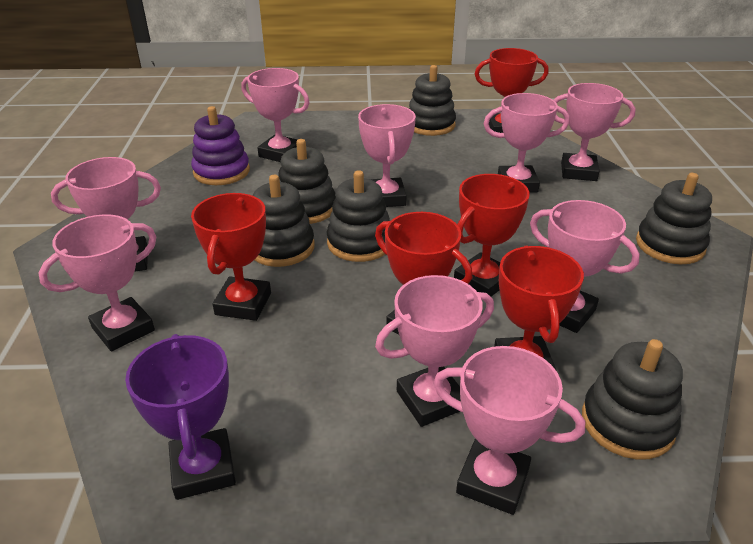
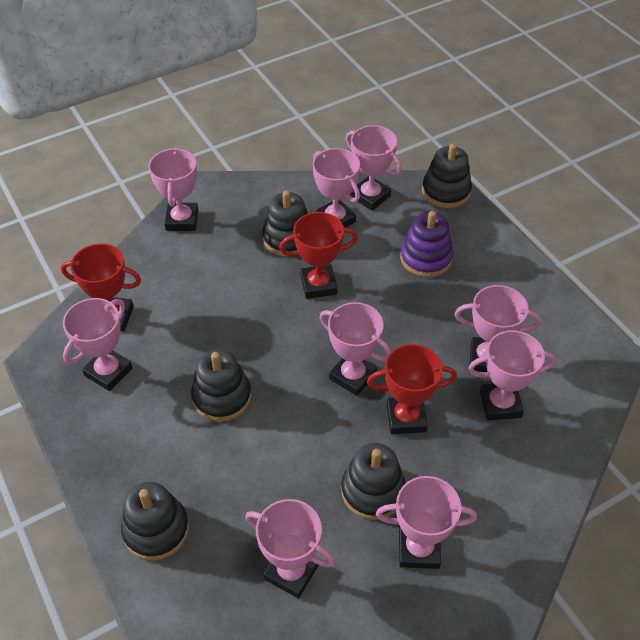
black stacking toy: [253,175,315,267] [278,139,336,224] [326,170,390,262] [409,65,456,136] [582,339,683,460] [636,173,712,264] = 6 -> [121,482,189,561] [191,349,251,422] [262,191,308,257] [341,443,405,520] [422,144,472,208] = 5
purple trophy: [125,334,236,500] = 1 -> none = 0
red trophy: [191,193,271,321] [375,212,473,335] [454,174,530,297] [475,48,549,133] [494,246,584,370] = 5 -> [61,243,141,331] [279,212,358,299] [367,344,457,434] = 3

